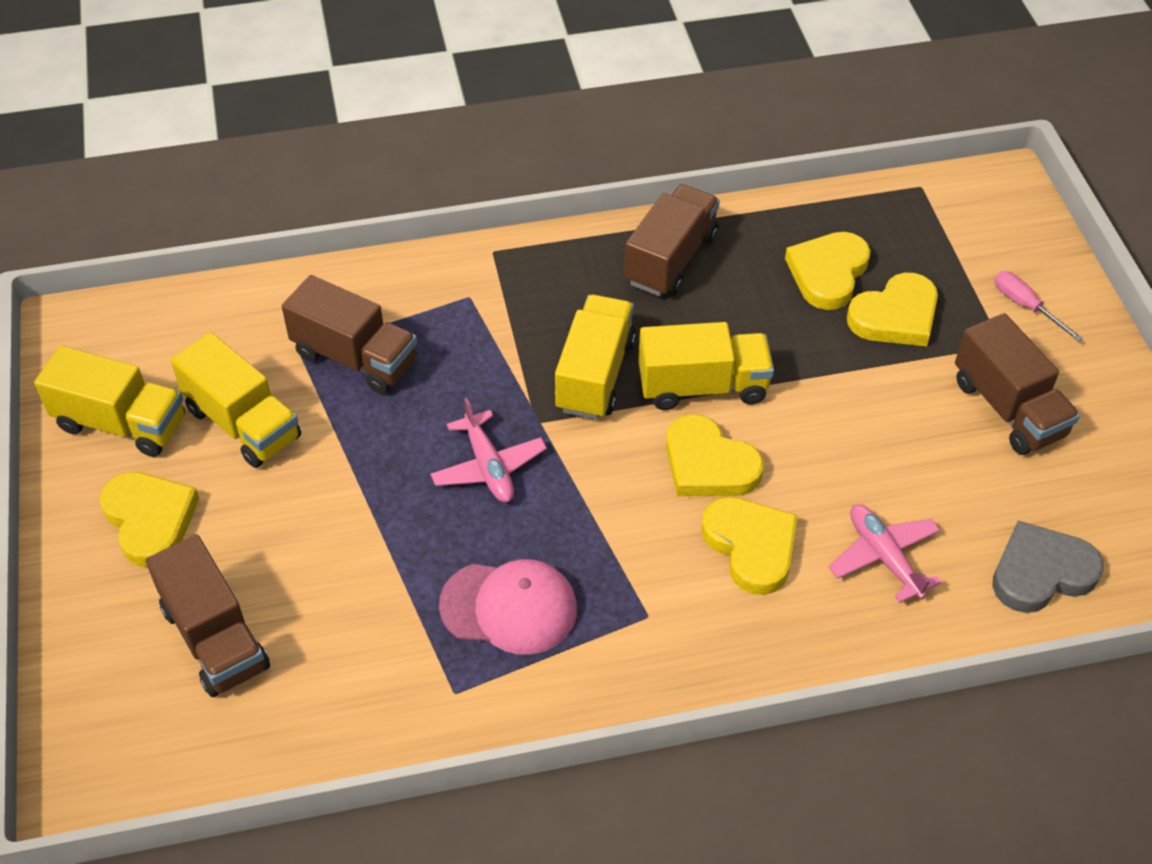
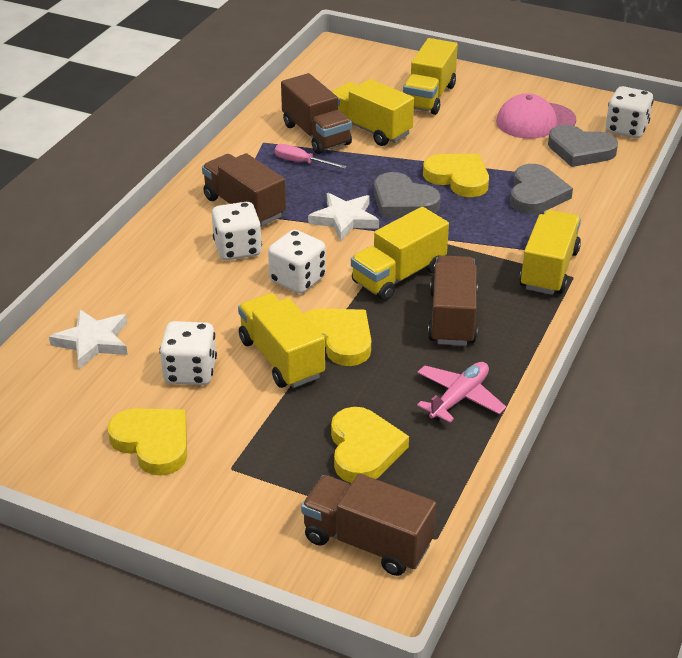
grey heart: [992,521,1104,613] = 1 -> [374,172,441,217] [510,164,573,214] [548,125,618,167] = 3
pink plane: [430,398,547,502] [829,504,942,603] = 2 -> [417,362,506,423] = 1
white dice: none = 0 -> [159,321,217,385] [212,202,262,260] [268,230,326,294] [606,86,653,138] = 4
white star: none = 0 -> [49,309,128,369] [308,193,379,241] = 2
yellow heart: [100,472,199,567] [666,414,764,496] [701,497,798,595] [785,232,871,310] [847,273,938,346] = 5 -> [107,408,187,476] [304,308,371,366] [331,407,409,483] [423,154,489,197] = 4
yellow truck: [34,346,185,457] [171,332,301,468] [554,295,636,419] [638,322,774,410] = 4 -> [238,293,325,388] [332,79,414,146] [351,207,449,301] [403,38,458,115] [519,210,581,295] = 5

